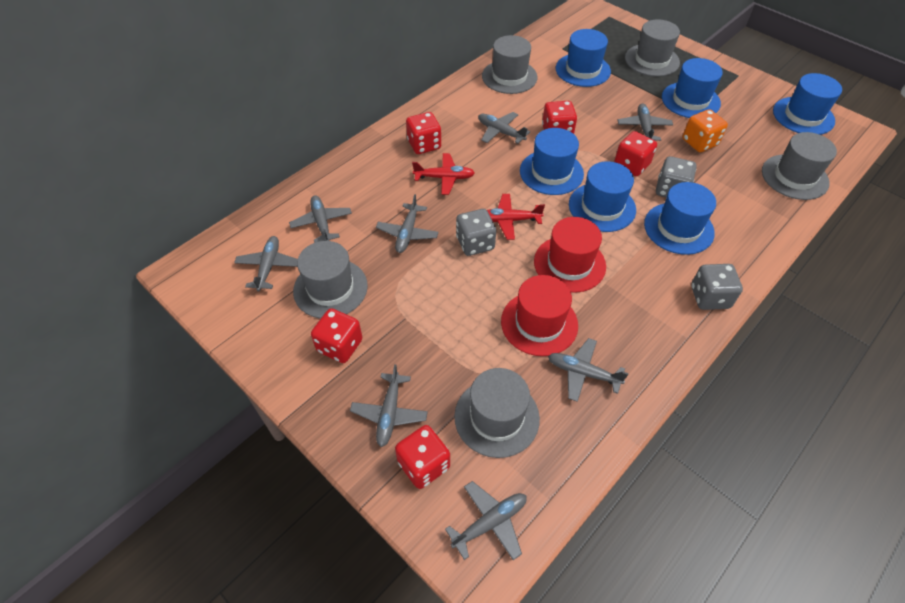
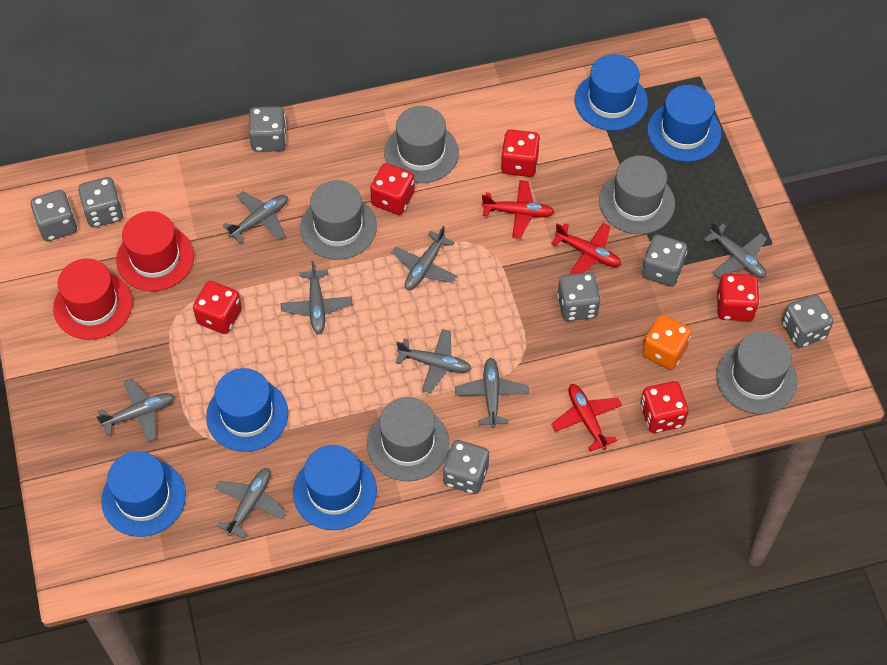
blue hat: [520,128,584,195] [556,29,611,87] [569,161,636,232] [644,182,716,255] [662,58,723,118] [773,73,842,135] = 6 -> [101,451,186,537] [206,368,288,452] [293,445,377,530] [575,54,648,131] [647,85,722,162] = 5
grey dice: [456,209,496,256] [656,156,696,197] [691,264,743,310] = 3 -> [31,190,77,241] [78,177,123,228] [249,106,287,152] [443,440,489,494] [557,272,601,321] [642,234,687,287] [782,294,834,348] = 7
red plane: [412,153,475,195] [487,194,545,240] = 2 -> [481,180,554,239] [551,223,621,274] [551,384,622,452] = 3

